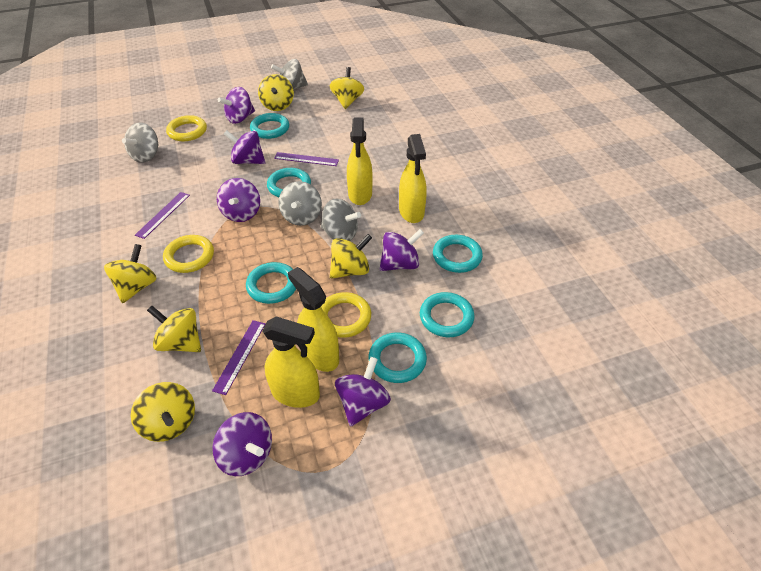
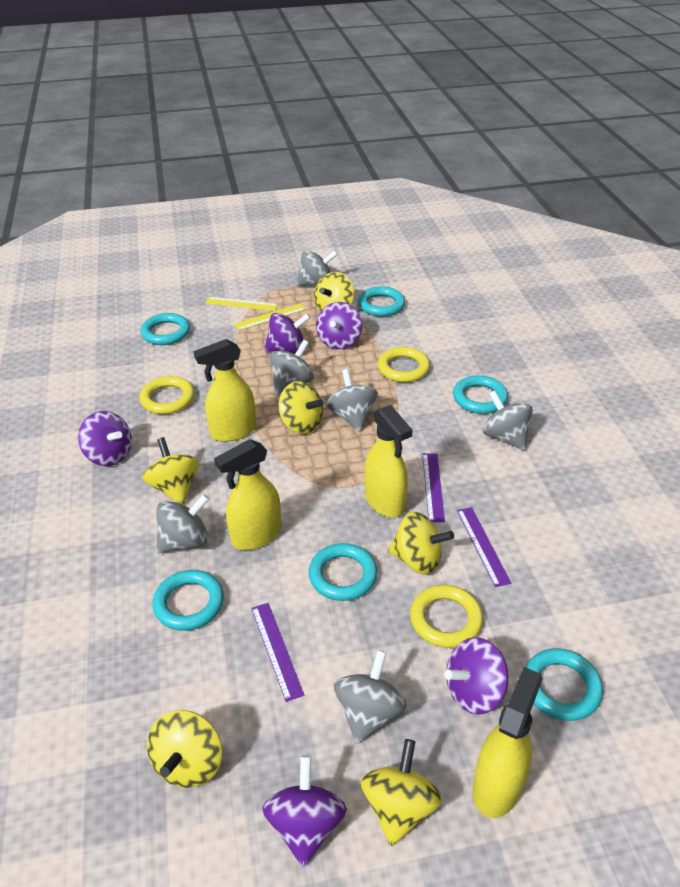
grey spinning top: [122,122,159,163] [271,59,308,89] [278,181,322,226] [321,198,361,241] = 4 -> [156,494,209,553] [269,340,314,394] [296,250,338,286] [327,369,378,431] [334,650,407,744] [483,390,533,450] = 6
purple spinning top: [213,412,272,476] [217,178,260,222] [218,87,255,124] [224,130,265,164] [335,357,391,427] [380,229,424,271] = 6 -> [78,411,132,466] [263,755,347,867] [264,313,311,353] [316,302,362,349] [444,637,508,715] = 5
yellow ruler: none = 0 -> [206,297,278,311] [234,303,306,331] = 2

